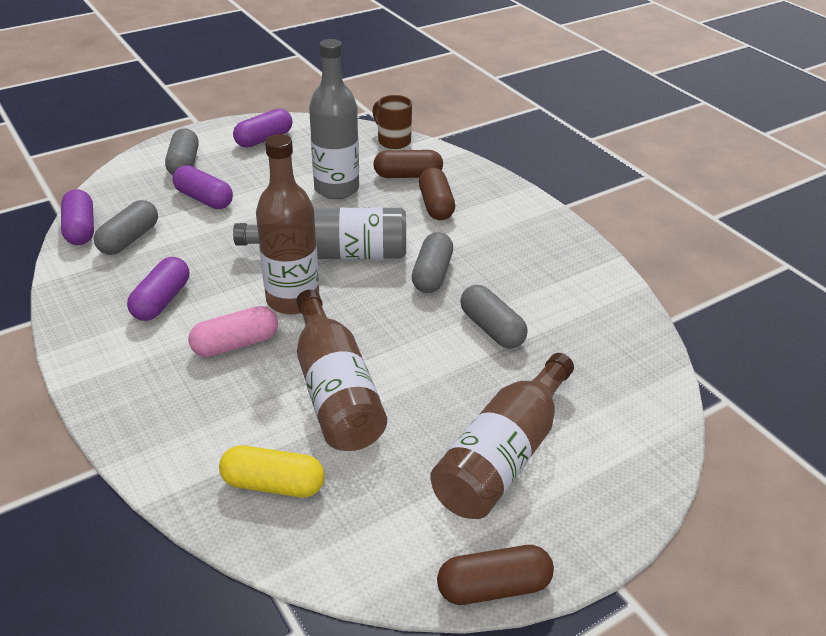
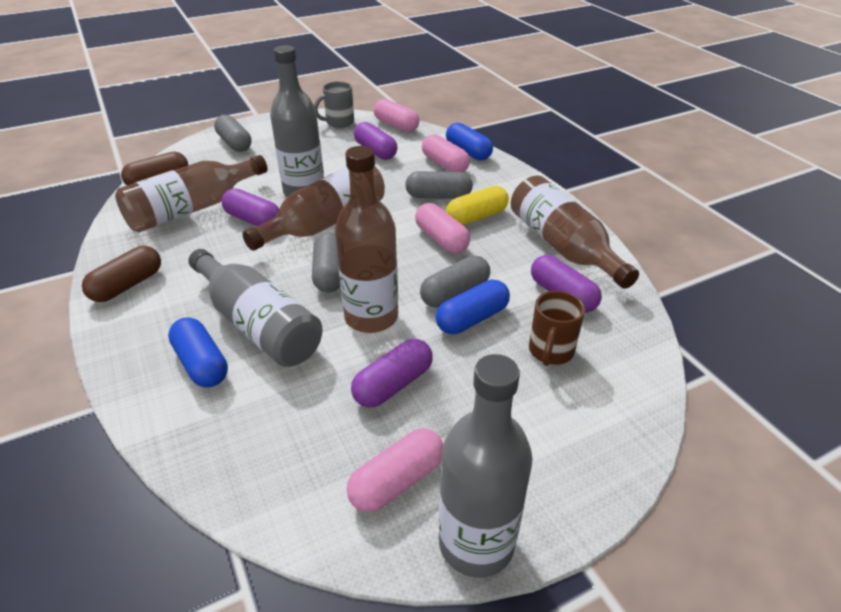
blue capsule: none = 0 -> [168,317,228,388] [436,280,510,334] [446,123,493,161] = 3
brown bottle: [256,134,319,314] [296,290,387,451] [430,353,574,519] = 3 -> [115,155,268,232] [243,166,385,251] [335,146,398,333] [511,176,639,289] = 4
brown capsule: [373,150,443,178] [419,167,455,220] [437,545,554,605] = 3 -> [82,246,161,302] [121,152,188,185] = 2
grey bottle: [233,207,406,259] [309,39,359,199] = 2 -> [188,249,323,367] [270,45,324,197] [439,354,533,578] = 3
grey mug: none = 0 -> [314,81,354,128] = 1
pink capsule: [188,306,278,357] = 1 -> [347,429,443,512] [374,99,419,132] [415,203,470,253] [422,134,470,172] = 4

